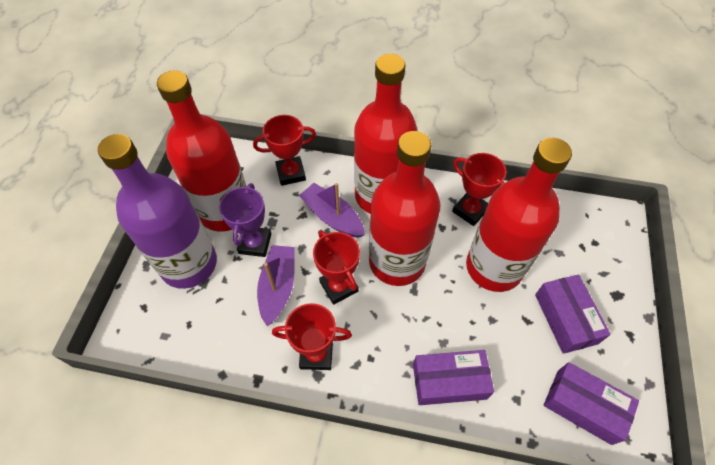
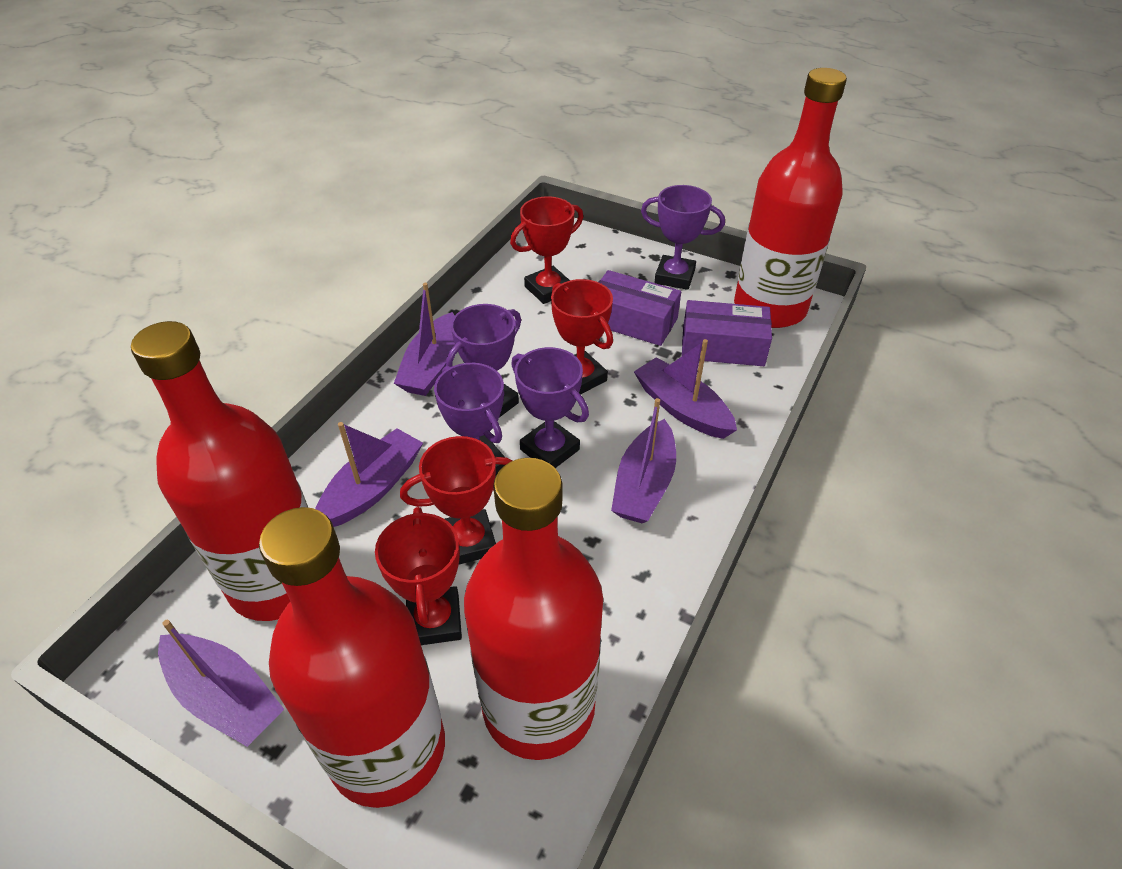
purple boat: [257,245,295,326] [299,183,365,238] = 2 -> [158,620,284,747] [315,422,423,527] [394,283,455,396] [611,398,676,523] [634,339,737,439] = 5
purple bottle: [98,134,217,289] = 1 -> none = 0
purple box: [413,350,494,405] [535,275,611,354] [543,362,639,445] = 3 -> [599,270,681,346] [682,300,772,366] = 2
purple trophy: [219,183,271,257] = 1 -> [434,363,505,476] [446,304,521,418] [511,347,589,468] [641,185,725,290] = 4

